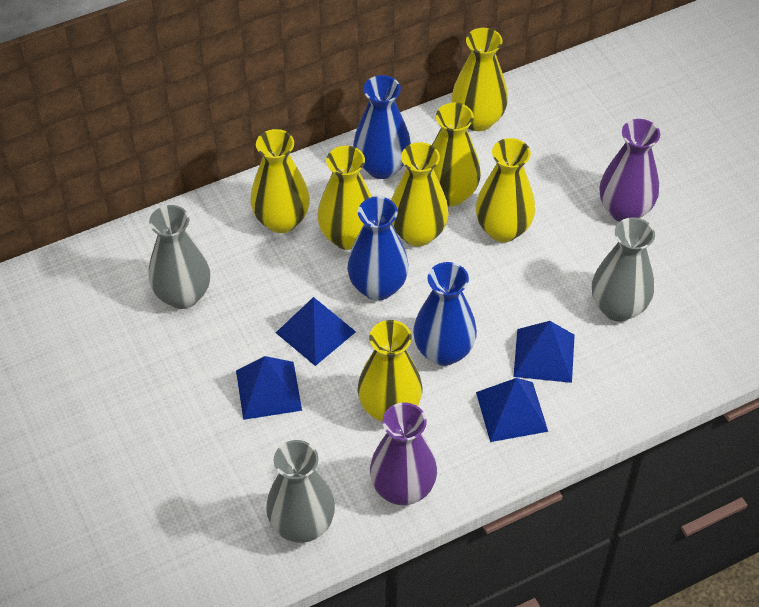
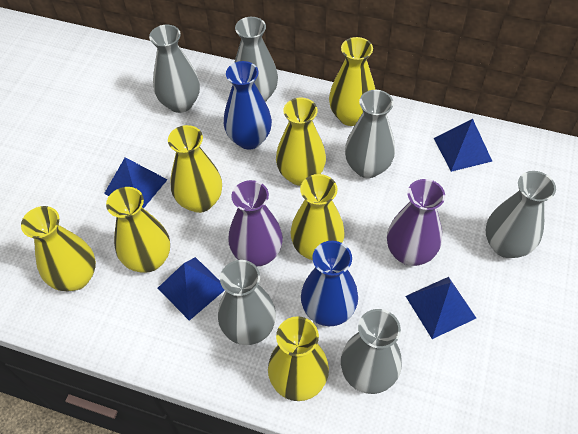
blue vase: [347,197,409,301] [353,75,411,179] [413,262,477,366] = 3 -> [224,61,272,149] [301,241,358,326] = 2
grey vase: [149,205,210,309] [266,440,335,543] [592,217,655,322] = 3 -> [149,25,200,113] [218,260,276,345] [234,17,278,102] [341,309,402,394] [345,90,395,178] [486,171,556,258] = 6

